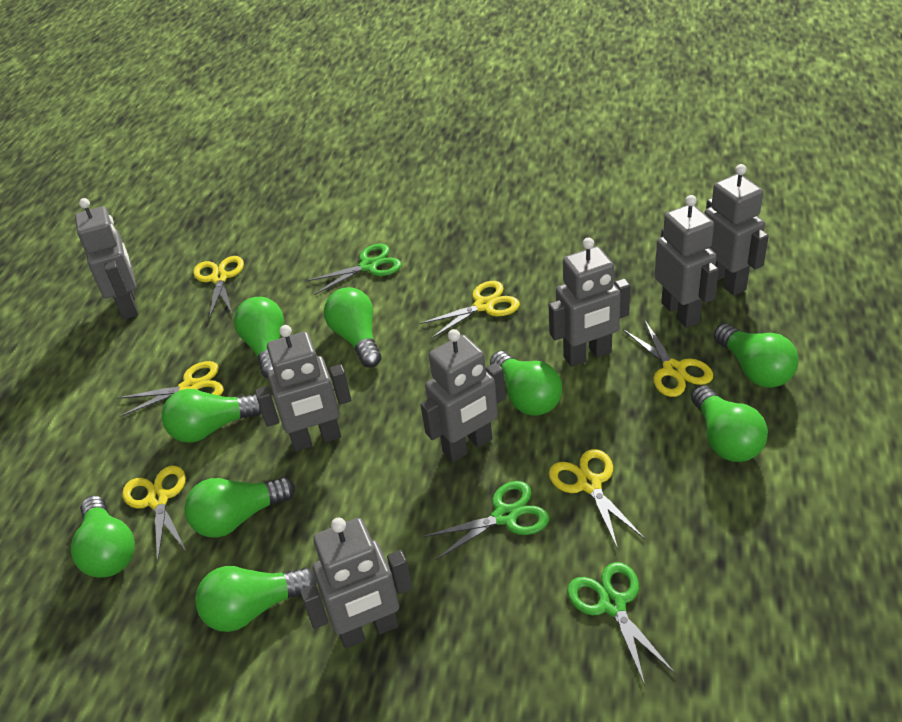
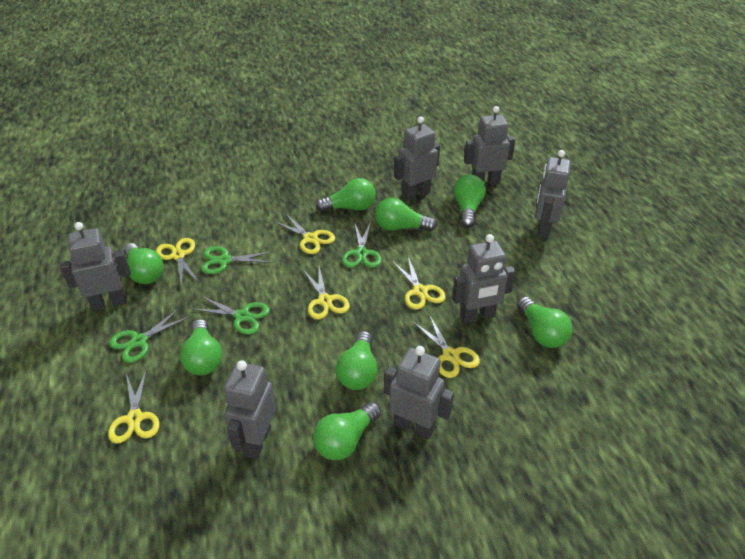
green light bulb: [71,496,135,578] [162,389,262,443] [184,477,295,538] [195,566,317,632] [234,297,284,378] [324,287,381,367] [490,351,562,416] [691,385,768,462] [714,324,799,388] = 9 -> [124,243,164,284] [180,319,222,375] [313,402,381,460] [316,178,376,212] [336,331,378,390] [375,197,437,231] [454,174,486,227] [517,297,572,348] = 8
green scissors: [306,244,402,295] [423,481,549,560] [567,562,676,685] = 3 -> [109,308,191,363] [192,296,270,334] [201,246,274,274] [342,222,382,268] = 4

